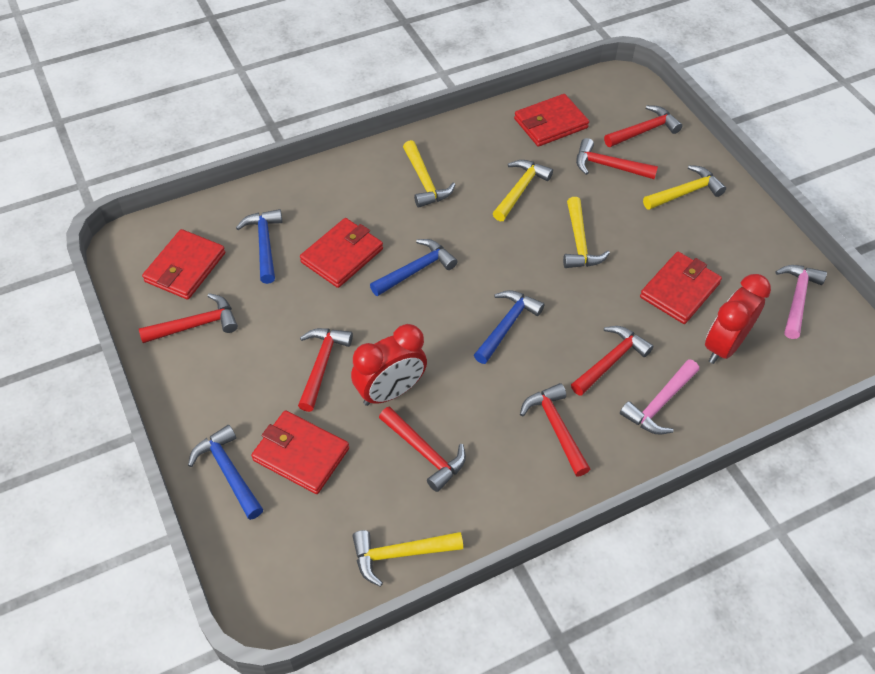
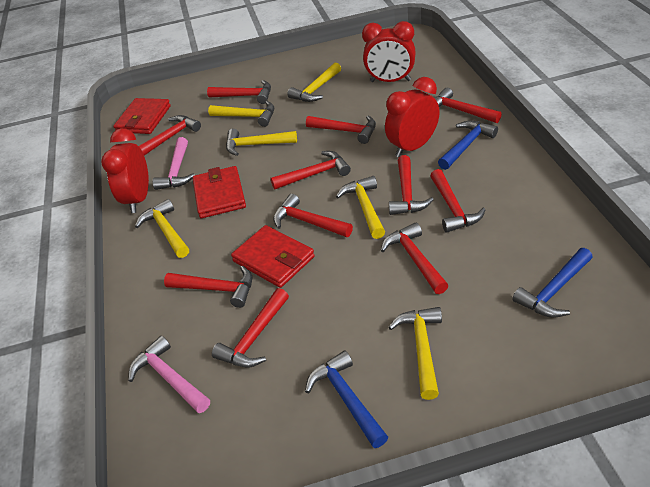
blue hammer: [188,425,263,520] [236,209,282,284] [370,239,457,296] [474,290,544,364] = 4 -> [305,351,388,448] [438,121,498,170] [512,248,593,318] = 3
red clock: [351,324,427,406] [705,274,771,364] = 2 -> [101,128,149,213] [362,21,416,82] [385,77,440,157] = 3
red hammer: [139,293,238,343] [298,328,353,412] [379,406,466,492] [520,383,590,477] [571,326,653,396] [576,138,658,179] [604,105,683,147] = 7 -> [139,115,201,155] [164,266,252,308] [207,80,271,104] [212,288,289,368] [271,151,351,190] [273,194,353,237] [306,115,376,144] [380,222,448,294] [389,155,434,215] [430,169,486,233] [435,88,502,123] = 11
red wallet: [142,229,225,300] [251,410,349,494] [300,218,383,288] [514,94,589,147] [640,252,722,324] = 5 -> [114,98,171,134] [193,166,246,218] [231,225,315,288] = 3
yellow hammer: [352,530,463,587] [403,140,456,208] [493,160,553,221] [563,197,610,268] [643,165,726,210] = 5 -> [135,199,189,258] [208,101,274,127] [226,129,297,156] [287,62,341,102] [336,176,385,239] [388,307,442,400] = 6

